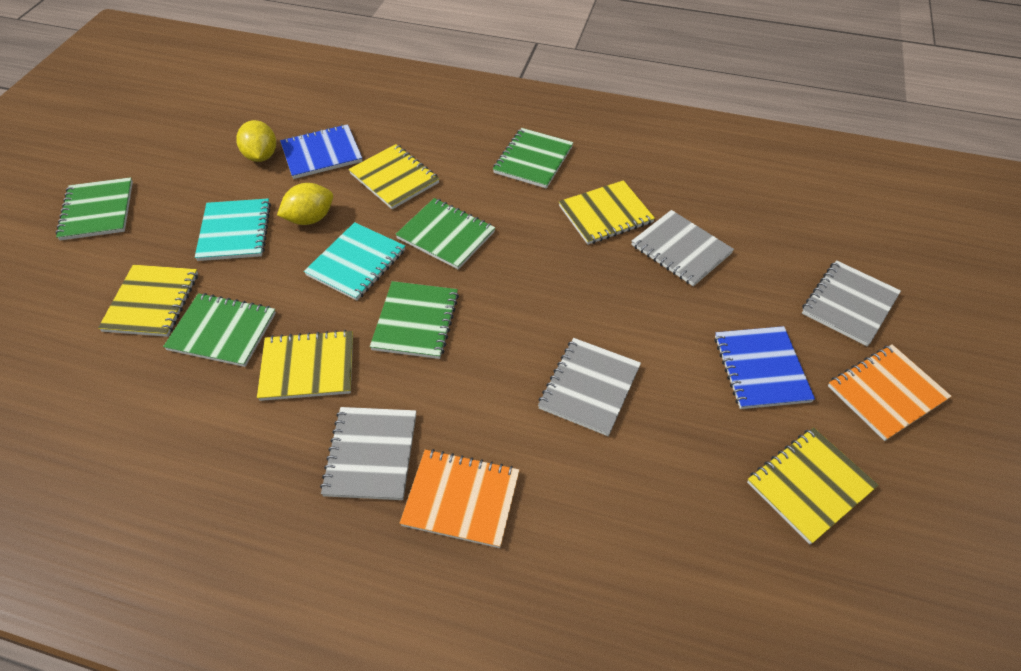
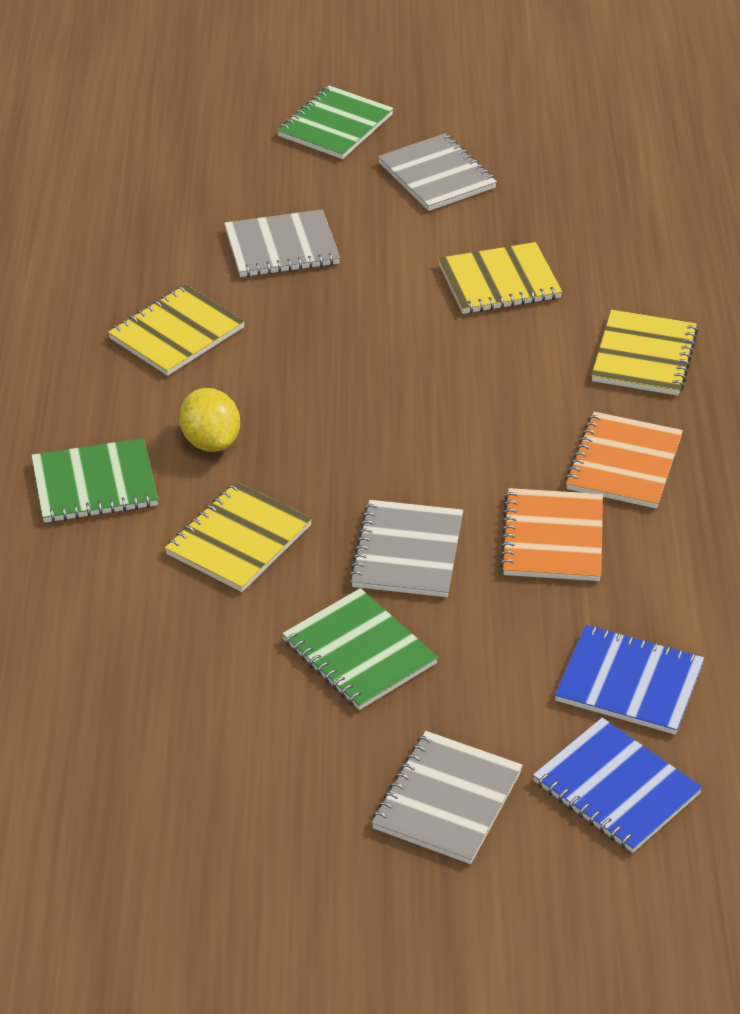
green notebook: [56,177,133,240] [163,293,276,367] [370,281,459,359] [395,198,495,269] [493,128,574,189] = 5 -> [31,438,158,523] [277,85,394,159] [282,588,438,710] = 3
turquoise notebook: [195,199,271,261] [304,222,405,301] = 2 -> none = 0
yellow lemon: [236,120,276,162] [277,183,333,225] = 2 -> [179,388,240,452] = 1
yellow notebook: [98,265,198,337] [257,330,353,401] [349,144,439,209] [559,180,655,245] [747,427,879,545] = 5 -> [108,284,245,376] [165,482,312,592] [438,242,562,314] [591,310,698,396] = 4

